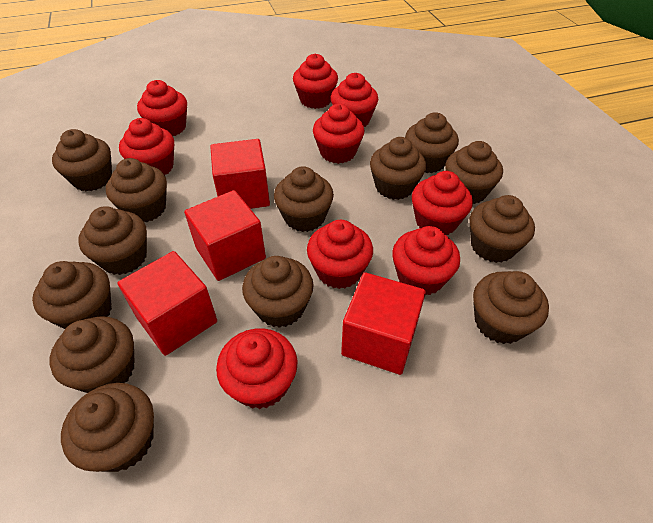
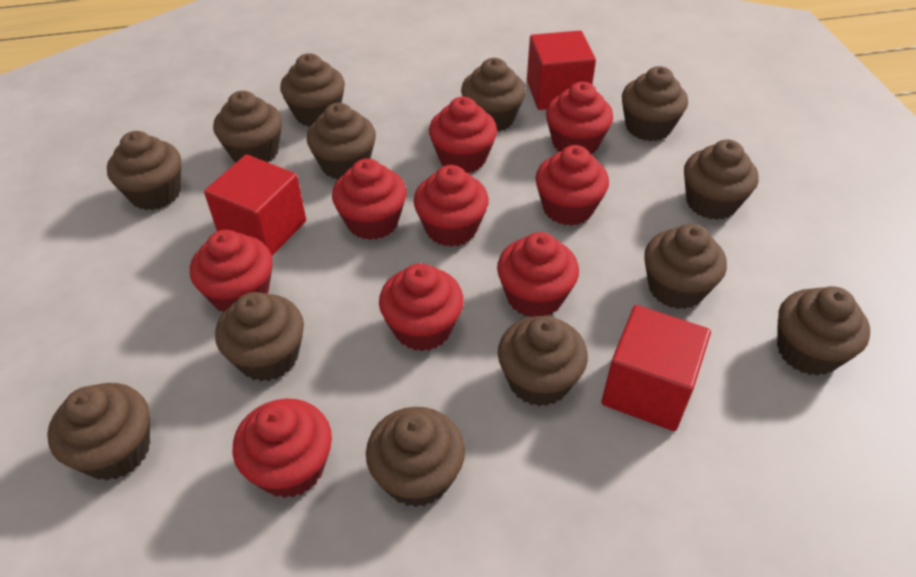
red cube: [118,251,217,356] [184,190,266,281] [210,139,270,209] [341,272,426,375] = 4 -> [204,155,306,255] [527,30,596,110] [601,305,711,431] = 3

